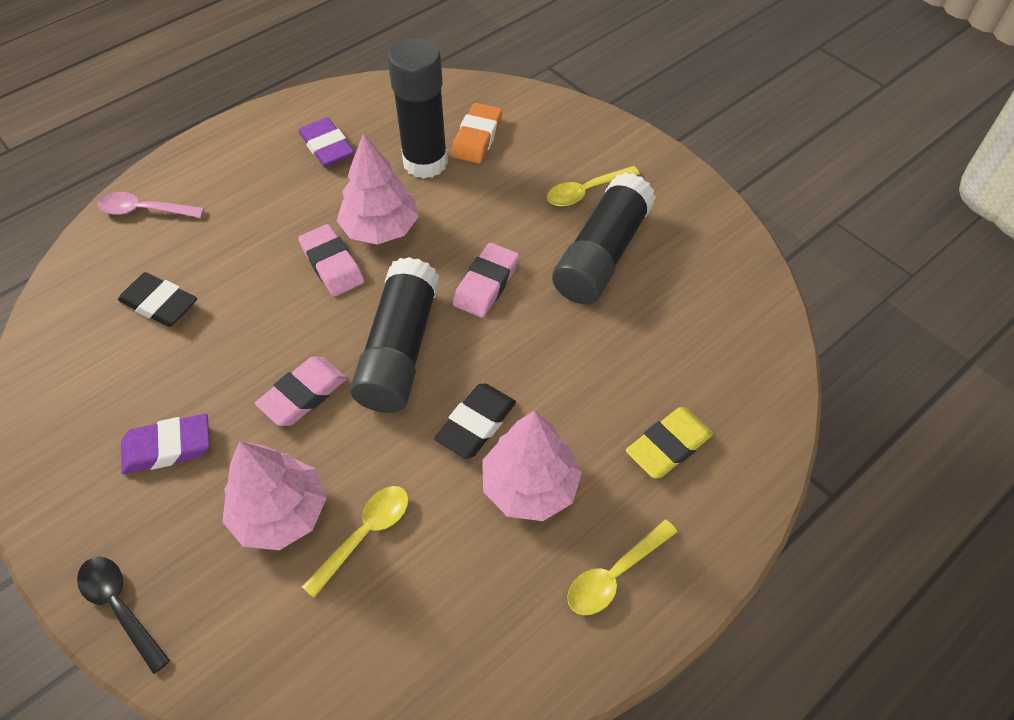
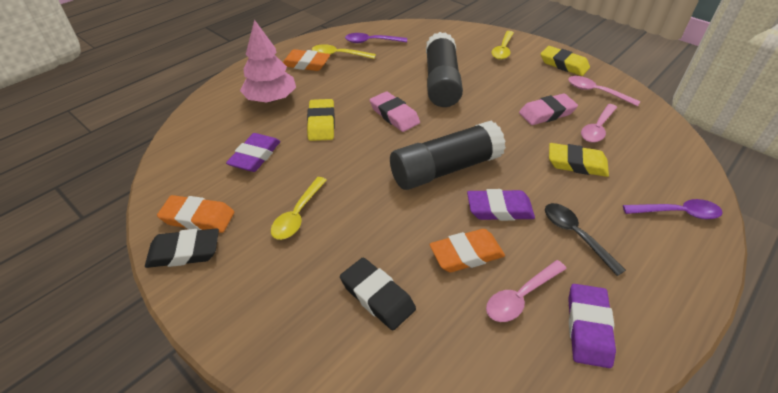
black glue stick: [350,257,439,413] [388,38,448,179] [552,172,656,304] = 3 -> [390,121,506,190] [426,32,463,107] = 2
orange eraser: [451,103,502,163] = 1 -> [157,195,234,233] [283,49,330,71] [430,229,505,272] = 3
pink eraser: [255,357,347,426] [298,224,364,296] [453,243,519,318] = 3 -> [370,91,420,132] [519,93,578,125] = 2
pink spoon: [97,192,204,218] = 1 -> [486,260,567,322] [568,76,640,107] [581,104,617,142] = 3
pink tree: [222,441,326,550] [337,134,419,245] [482,411,582,521] = 3 -> [240,20,296,103] = 1
purple eraser: [121,414,210,474] [299,117,354,167] = 2 -> [226,133,280,172] [467,189,535,221] [568,284,616,368] = 3
purple spoon: none = 0 -> [345,33,407,43] [623,199,723,219] = 2
yellow eraser: [626,407,713,478] = 1 -> [307,99,335,141] [541,46,590,76] [549,143,609,177] = 3

